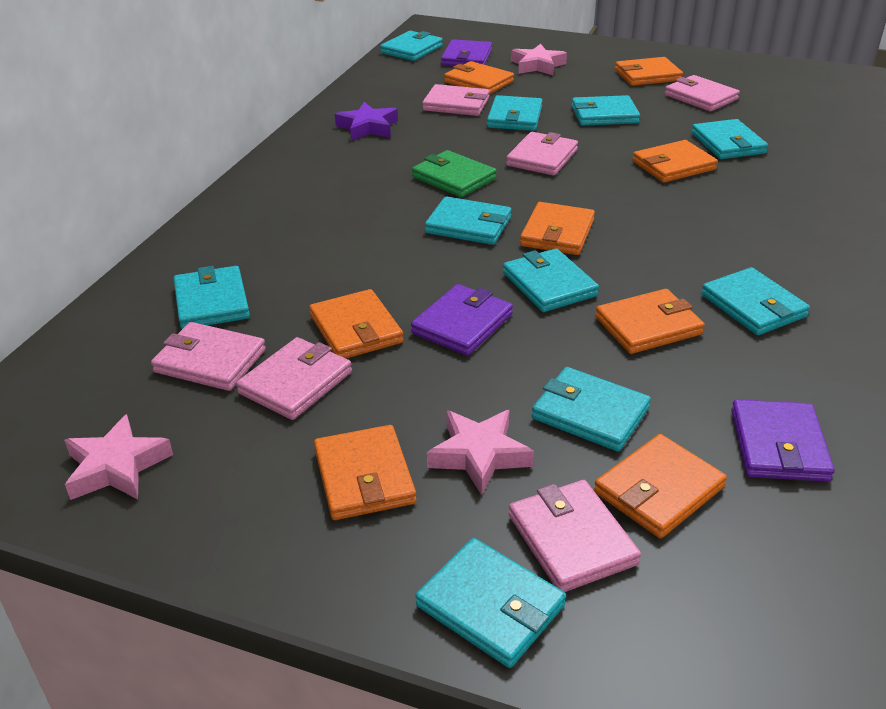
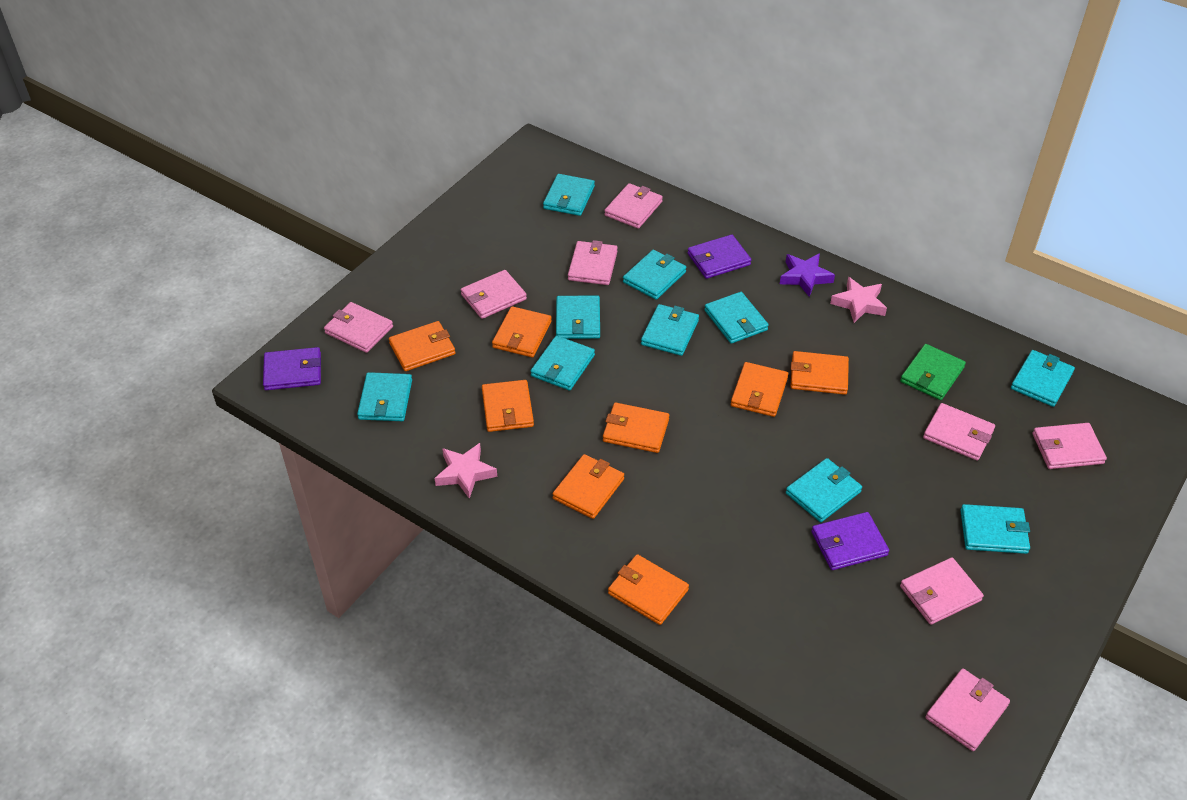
pink star: [64,414,173,500] [427,410,534,495] [511,44,567,75] = 3 -> [435,443,497,499] [830,277,887,323] = 2
pink wallet: [151,322,266,391] [236,337,352,420] [422,84,489,116] [506,132,578,176] [509,480,641,592] [665,75,740,111] = 6 -> [324,302,393,353] [461,270,527,319] [568,240,618,285] [604,183,663,229] [900,558,984,625] [923,403,995,461] [926,669,1010,751] [1032,423,1107,469] = 8

